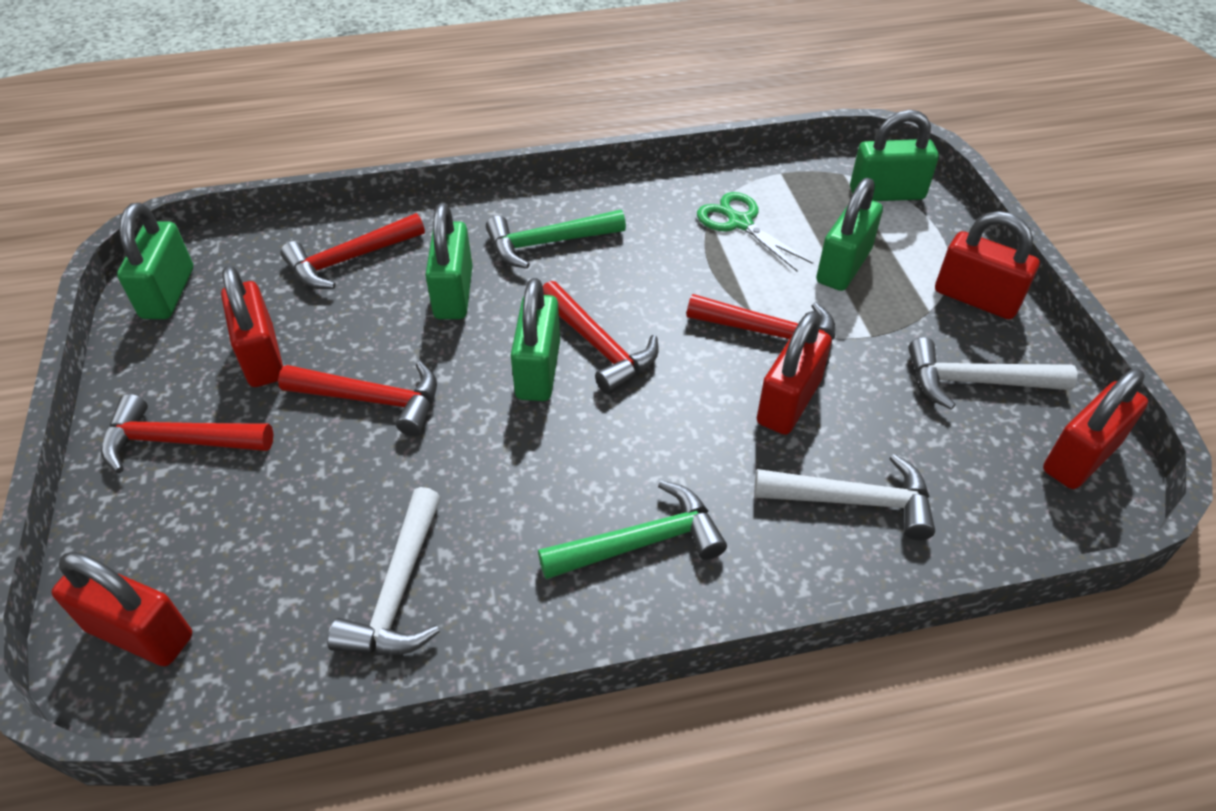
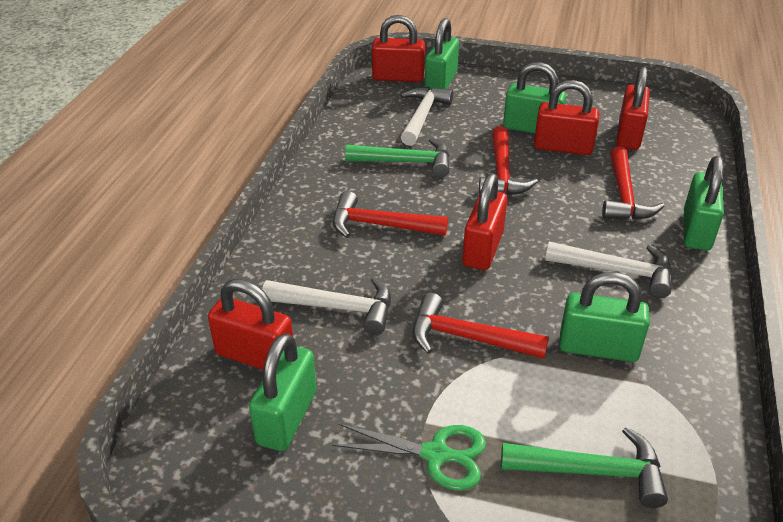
red hammer: [101,394,273,473] [278,361,437,436] [280,213,425,289] [543,281,659,394] [686,294,835,368] = 5 -> [333,191,448,238] [412,293,549,359] [479,126,538,196] [602,146,665,220] = 4

